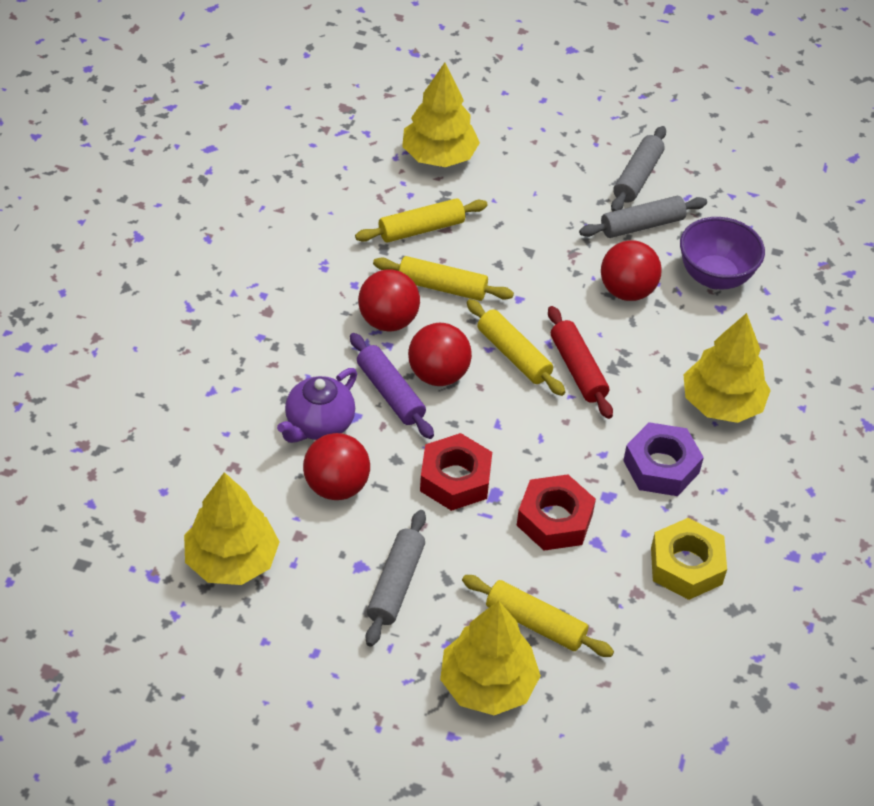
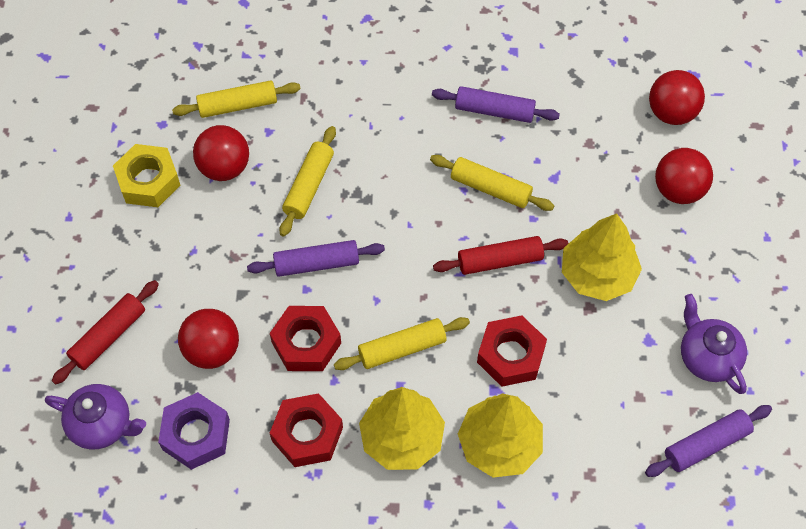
grey rolling pin: [366,510,426,646] [579,196,707,238] [611,126,666,212] = 3 -> none = 0
purple bowl: [680,217,765,290] = 1 -> none = 0
purple rolling pin: [350,333,434,439] = 1 -> [247,240,385,277] [432,86,560,123] [645,405,772,477] = 3
purple teapot: [277,368,357,443] = 1 -> [45,384,146,449] [681,294,747,394] = 2
red nut: [420,433,492,511] [517,474,596,551] = 2 -> [270,306,341,371] [270,393,343,467] [477,315,547,387] = 3
red rolling pin: [548,306,613,419] = 1 -> [52,280,159,385] [433,236,568,275] = 2
yellow tree: [184,472,280,585] [402,63,480,167] [440,601,541,715] [683,313,771,423] = 4 -> [359,387,445,470] [458,393,543,478] [562,213,642,301] = 3

